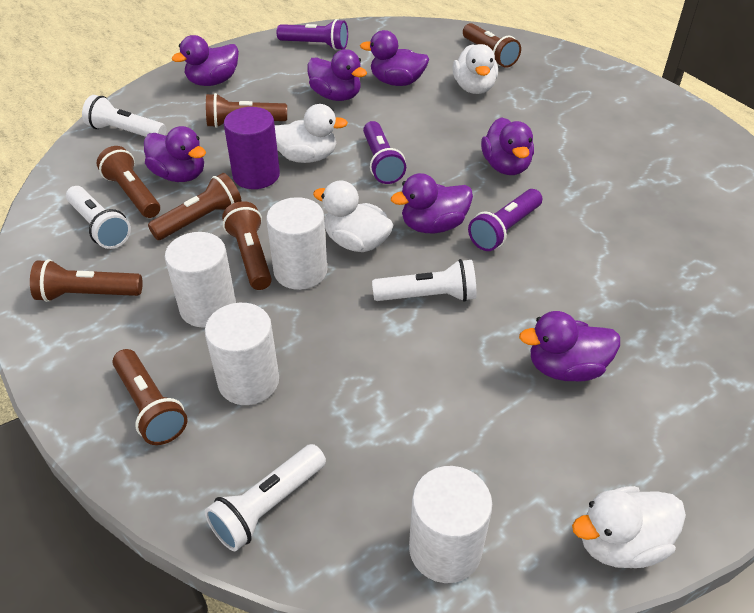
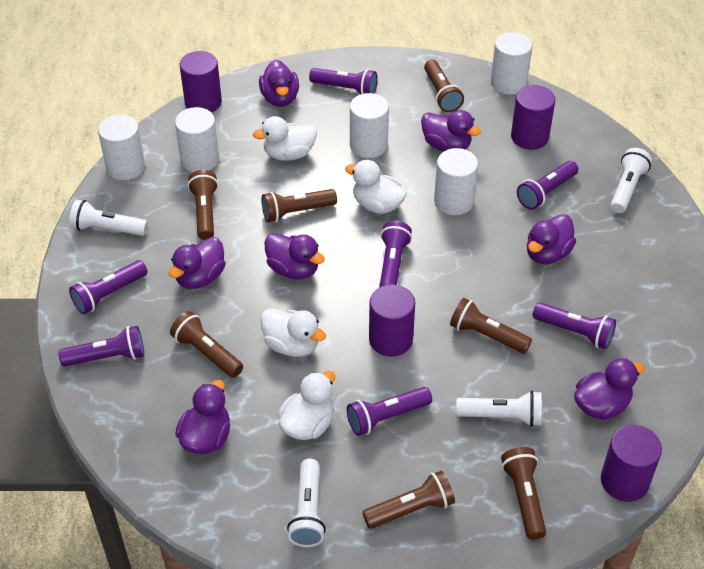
purple cylinder: [224,107,280,189] = 1 -> [180,51,222,112] [369,284,415,357] [511,85,555,150] [601,425,662,502] = 4
purple flashlight: [276,19,348,50] [363,121,406,184] [468,189,542,251] = 3 -> [58,326,144,367] [69,260,147,314] [309,68,378,94] [347,387,432,436] [379,221,412,287] [517,161,578,210] [533,302,616,349] = 7
white cylinder: [165,232,236,328] [205,303,279,405] [266,197,327,290] [409,466,492,583] = 4 -> [98,114,145,180] [175,107,219,172] [350,93,389,158] [434,148,478,215] [491,32,532,95] = 5

